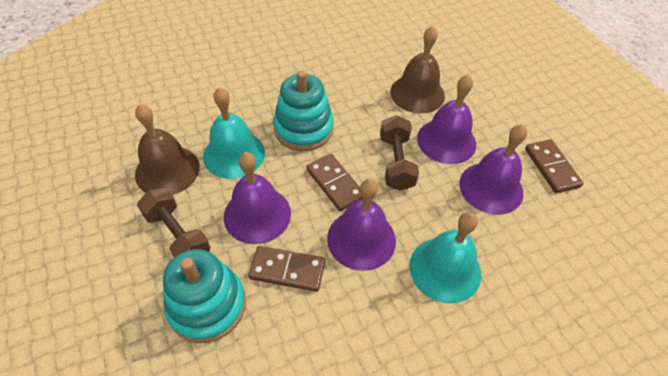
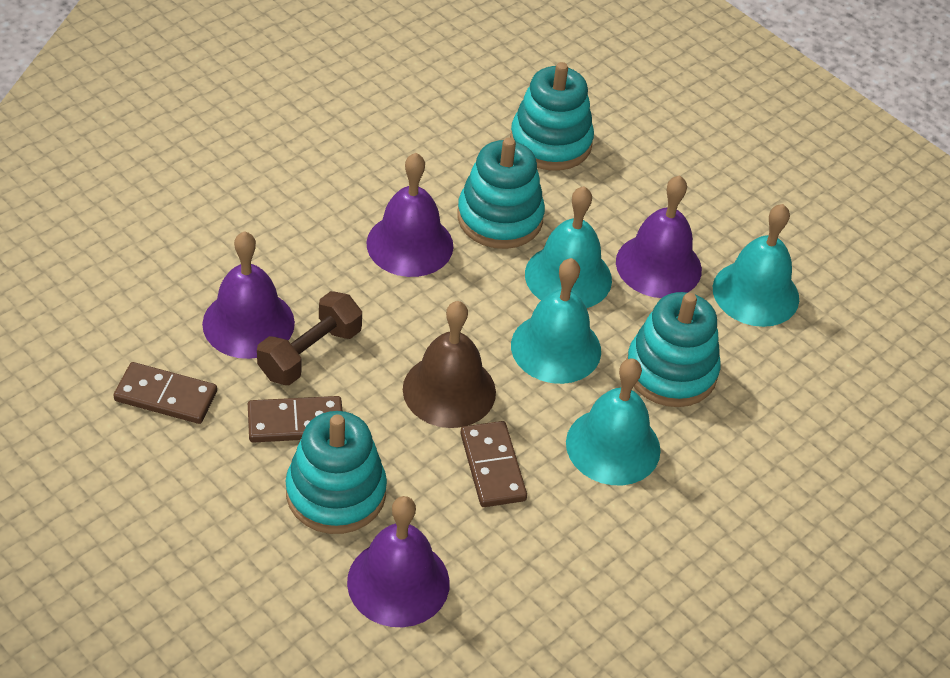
brown bell: [135,104,200,195] [390,26,445,113] = 2 -> [403,301,496,428] = 1
brown dumbbell: [137,187,210,257] [380,115,419,191] = 2 -> [257,291,362,385] = 1
turquoise bell: [203,87,265,179] [410,212,481,304] = 2 -> [511,258,601,384] [525,186,612,308] [566,358,661,485] [713,204,799,327] = 4
turquoise stacking toy: [163,249,246,343] [273,70,334,151] = 2 -> [286,411,387,534] [457,137,545,249] [510,62,594,171] [626,292,721,407] = 4

